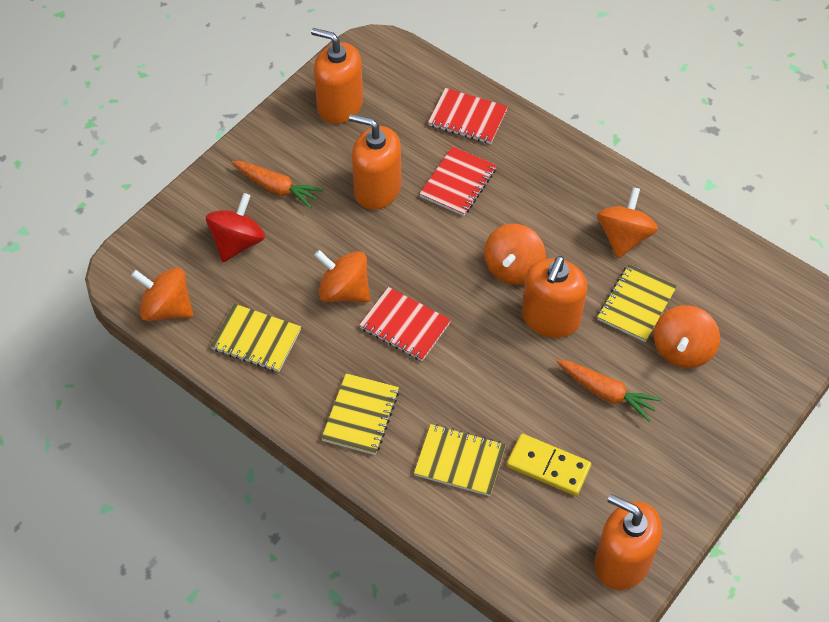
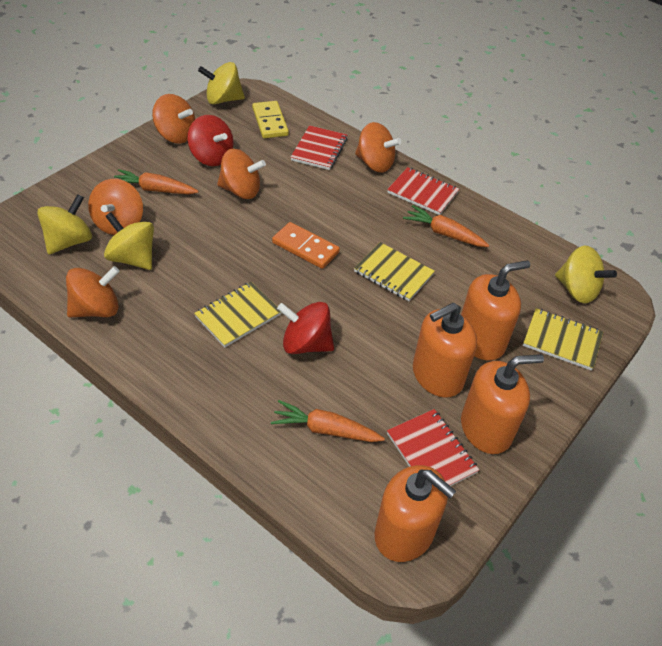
orange carrot: [232,161,324,209] [557,360,662,421] = 2 -> [114,169,199,194] [271,400,385,442] [403,205,489,247] = 3
orange domino: none = 0 -> [272,222,340,269] = 1
red spinning top: [206,193,265,262] = 1 -> [187,115,234,166] [277,302,334,354] = 2
yellow notebook: [210,304,301,372] [321,373,399,455] [414,424,506,496] [597,264,677,342] = 4 -> [194,282,281,347] [354,242,435,301] [523,308,603,371] = 3
yellow spinning top: none = 0 -> [37,194,92,254] [104,212,154,270] [198,62,245,105] [555,245,617,303] = 4

